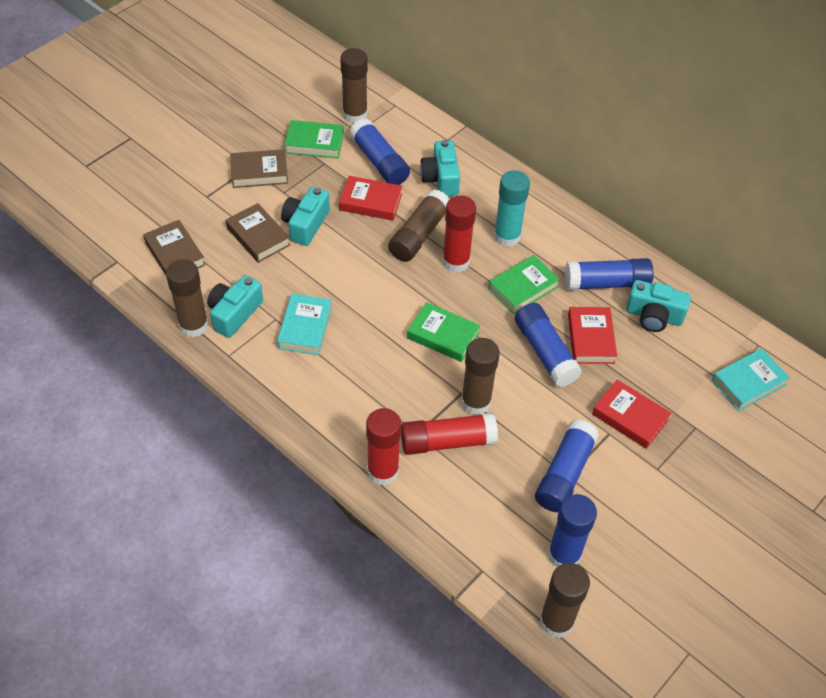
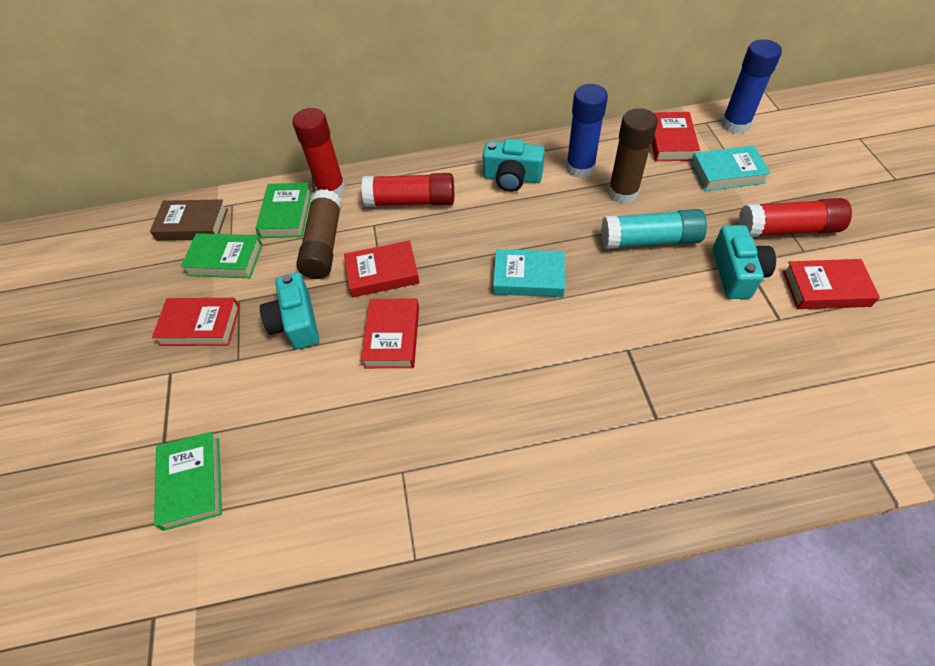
blue glue stick: [349,118,410,185] [515,303,582,387] [535,419,599,512] [548,494,597,567] [565,258,654,290] = 5 -> [566,84,608,178] [721,39,782,134] = 2
brown book: [143,220,205,275] [225,203,290,263] [230,149,288,188] = 3 -> [150,199,228,241] = 1
brown glue stick: [166,259,209,337] [340,48,368,123] [388,189,450,262] [461,338,500,415] [540,563,590,638] = 5 -> [296,189,342,279] [608,108,658,204] = 2
red book: [339,176,402,221] [568,307,617,364] [592,379,671,449] = 3 -> [152,298,240,346] [344,240,420,297] [361,298,419,368] [651,112,700,161] [783,259,880,309] = 5
turquoise camera: [207,275,263,338] [281,186,330,246] [420,140,460,196] [626,280,691,332] = 4 -> [260,272,319,349] [483,139,545,192] [712,225,776,299] = 3

